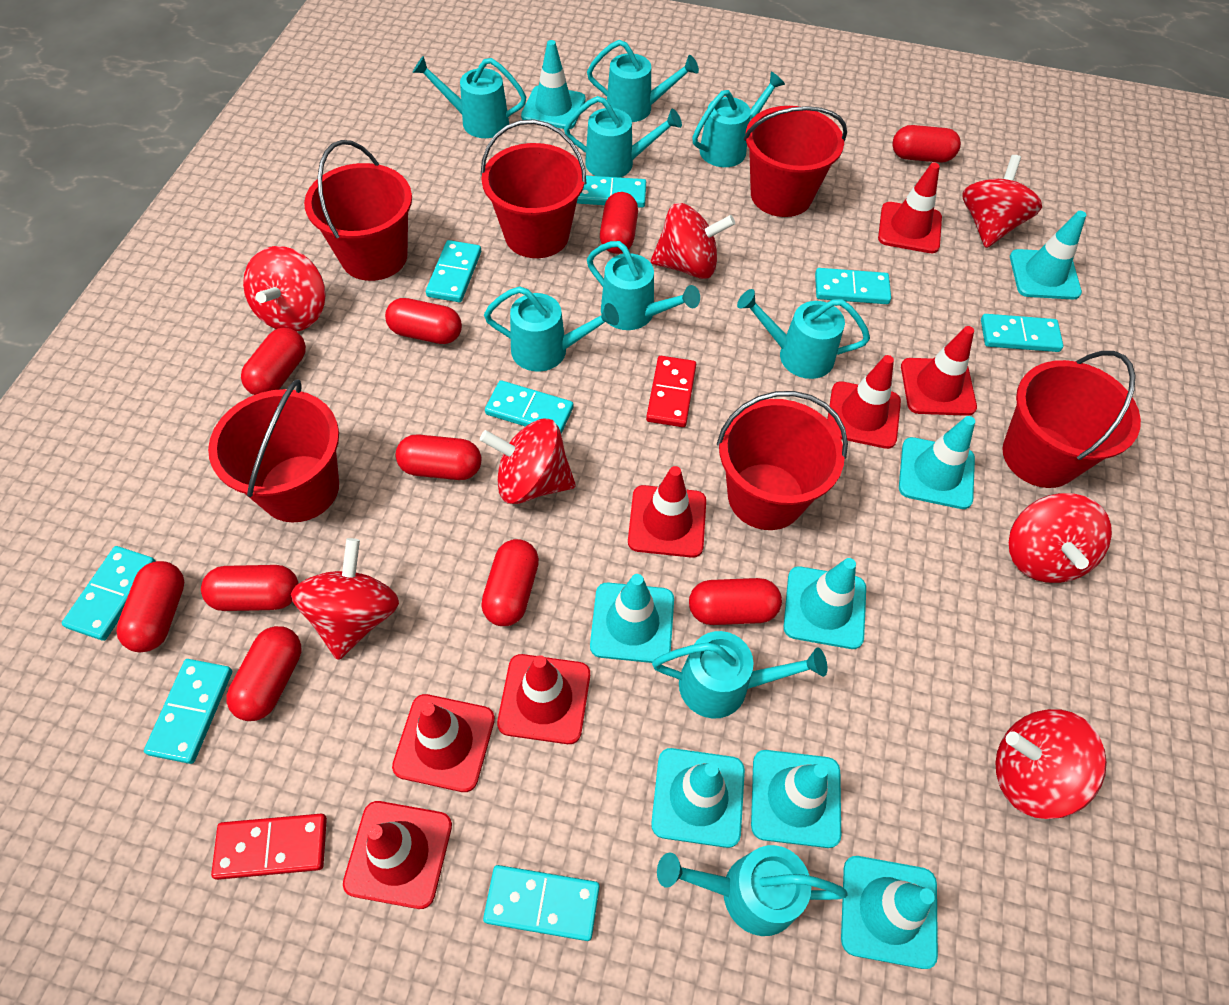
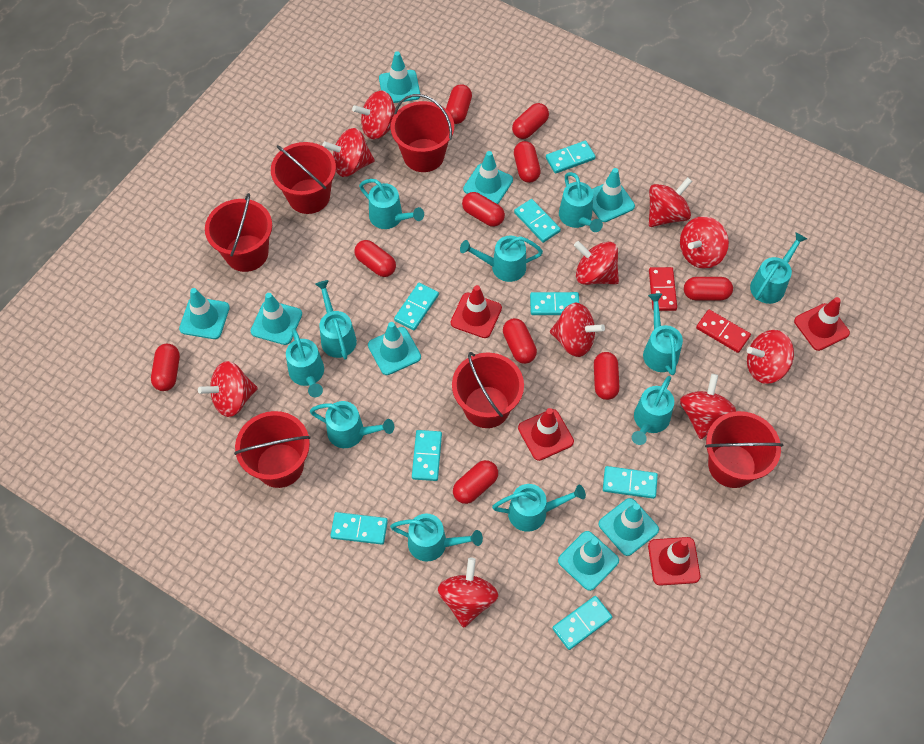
red spinning top: [243,246,326,332] [291,538,399,660] [480,419,576,504] [651,203,735,279] [962,155,1042,248] [995,709,1107,819] [1009,493,1112,583] = 7 -> [198,361,258,417] [322,128,375,177] [352,90,395,140] [438,558,498,628] [550,303,605,357] [574,241,619,285] [649,177,692,227] [680,216,729,269] [680,374,736,439] [747,330,794,384] = 10
red traffic cone: [343,801,452,909] [392,694,495,792] [497,654,590,744] [628,466,706,558] [827,355,901,449] [878,162,942,253] [901,326,977,416] = 7 -> [451,285,502,338] [518,408,574,461] [648,537,700,586] [794,297,850,351] = 4
turquoise watering can: [413,56,526,138] [484,286,619,372] [564,96,682,178] [587,40,699,122] [587,241,700,330] [652,631,827,719] [657,845,848,936] [692,72,785,167] [737,289,870,379] = 9 -> [286,328,324,397] [310,401,394,448] [315,280,357,359] [359,179,424,229] [390,514,483,561] [460,236,543,282] [492,484,586,532] [559,172,603,232] [632,376,674,445] [643,293,683,375] [750,232,807,304] = 11

